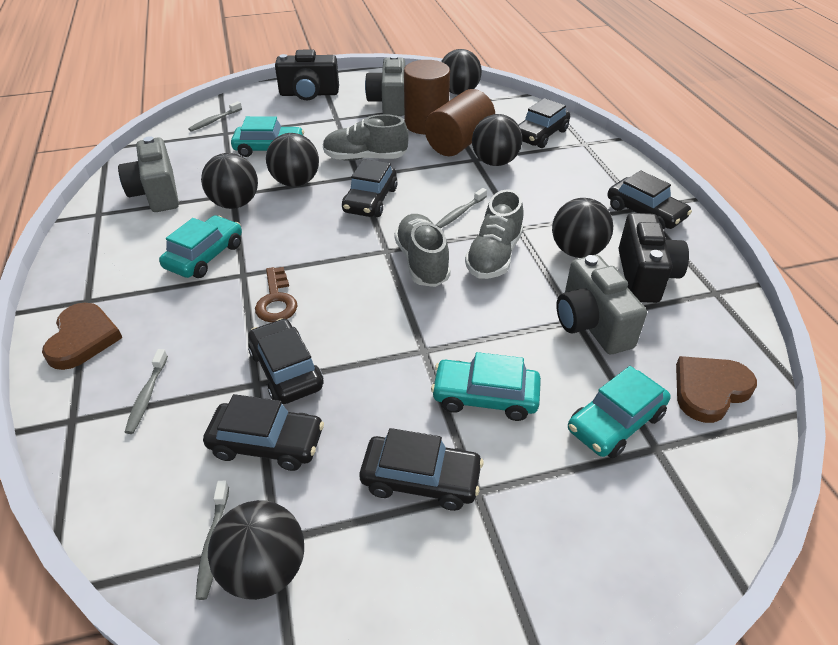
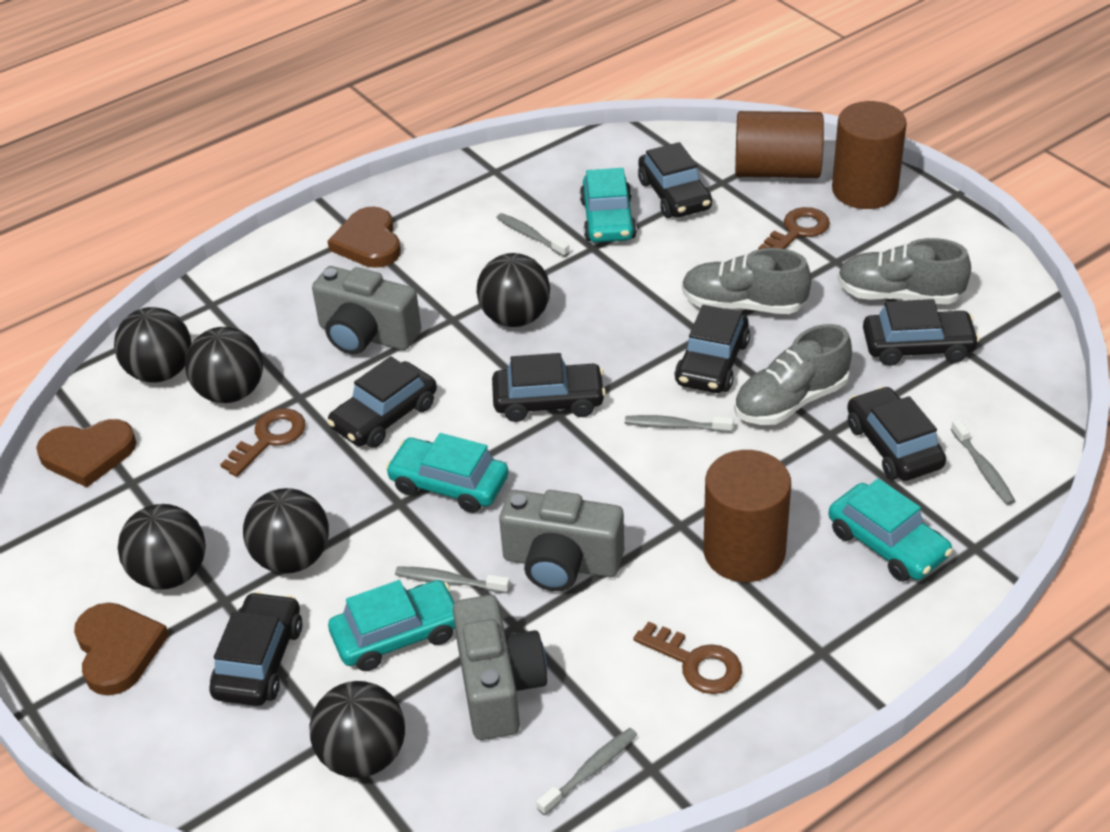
black camera: [275,49,339,100] [619,213,689,303] = 2 -> none = 0
black car: [203,394,324,471] [248,318,324,404] [342,159,398,217] [359,428,484,511] [518,98,570,148] [608,170,692,230] = 6 -> [209,591,302,706] [327,356,437,448] [492,353,606,422] [638,142,712,218] [674,305,750,393] [847,386,946,481] [863,299,980,366] = 7
brown cylinder: [404,60,450,134] [424,89,495,156] = 2 -> [703,450,791,582] [735,111,824,178] [832,101,907,209] = 3
brown heart: [42,303,122,370] [676,356,757,423] = 2 -> [36,419,137,487] [74,603,169,695] [328,206,401,268] = 3
brown key: [255,267,297,323] = 1 -> [220,408,306,477] [633,621,742,694] [758,207,830,249] = 3
grey toothbrush: [125,349,168,434] [188,101,242,132] [196,481,229,600] [436,188,487,228] = 4 -> [395,566,510,593] [497,213,570,257] [537,728,637,815] [625,415,734,432] [951,419,1015,505] = 5

